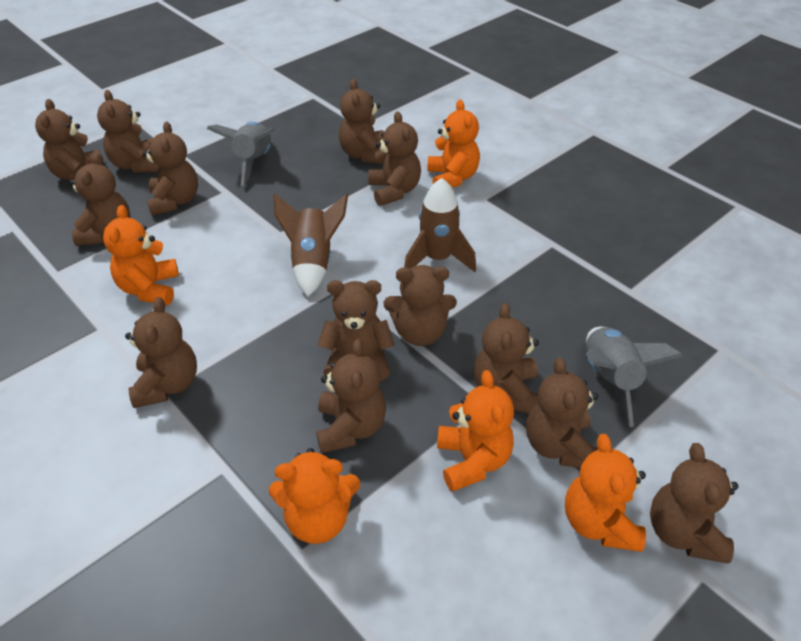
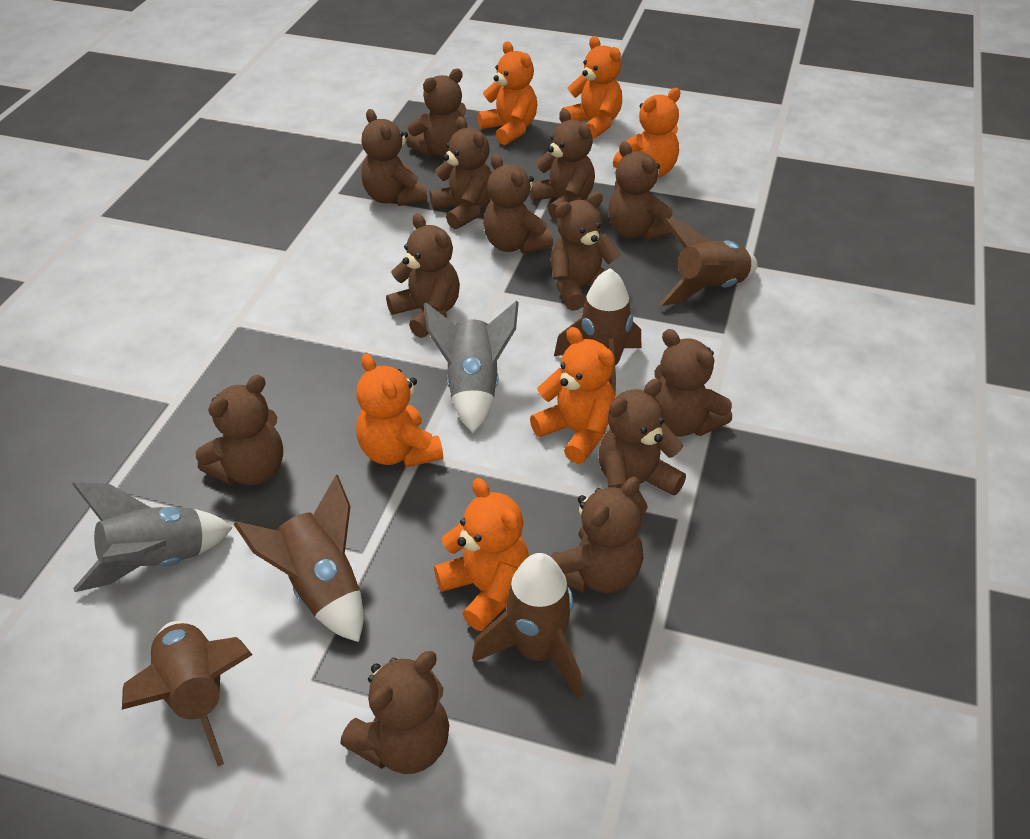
brown rocket: [273,194,348,297] [404,178,476,272] = 2 -> [122,621,252,766] [234,475,363,642] [472,553,583,699] [554,268,641,393] [659,218,757,306] = 5
orange teddy bear: [103,205,179,305] [269,448,360,544] [427,100,480,188] [437,370,514,492] [565,434,646,552] = 5 -> [356,353,443,468] [434,478,529,631] [477,41,537,145] [530,327,615,464] [562,36,622,139] [613,88,681,177] = 6

